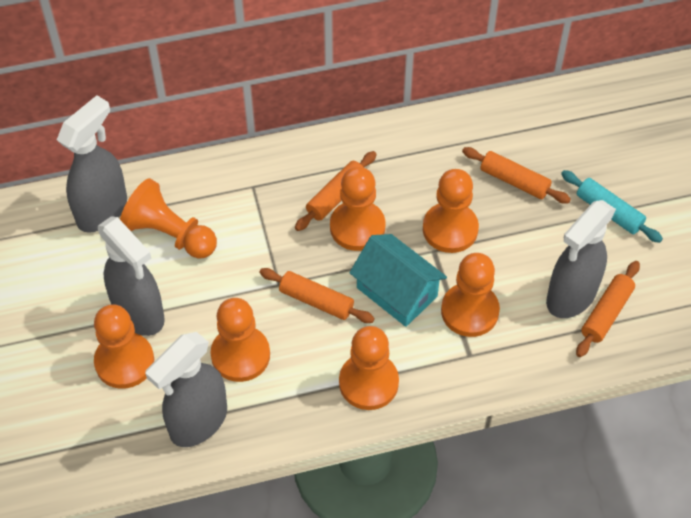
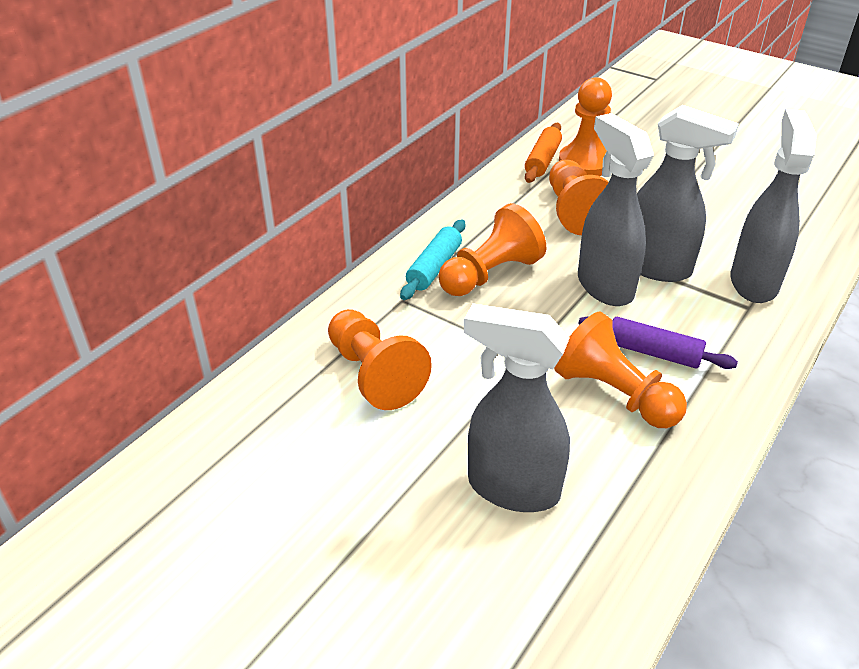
orange pawn: [94,304,154,389] [120,178,217,259] [211,298,270,382] [330,167,385,251] [339,326,399,410] [423,169,479,253] [441,253,500,337] = 7 -> [328,309,432,410] [438,203,546,296] [549,159,609,235] [554,311,687,428] [559,77,612,176] = 5
orange rolling pin: [260,268,375,323] [295,151,377,231] [462,147,571,204] [576,261,640,357] = 4 -> [525,123,562,183] = 1
purple rolling pin: none = 0 -> [578,317,738,369] = 1
turquoise house: [349,234,447,327] = 1 -> none = 0

